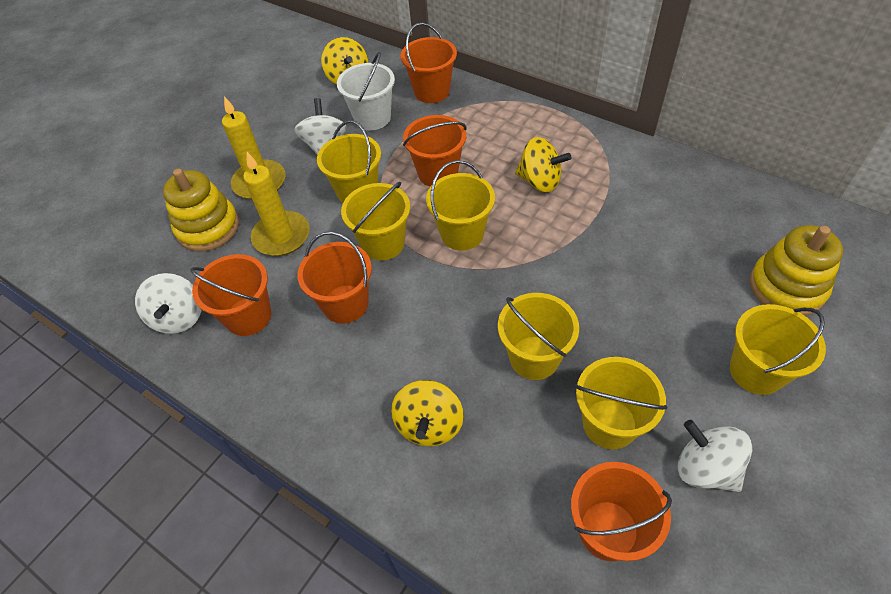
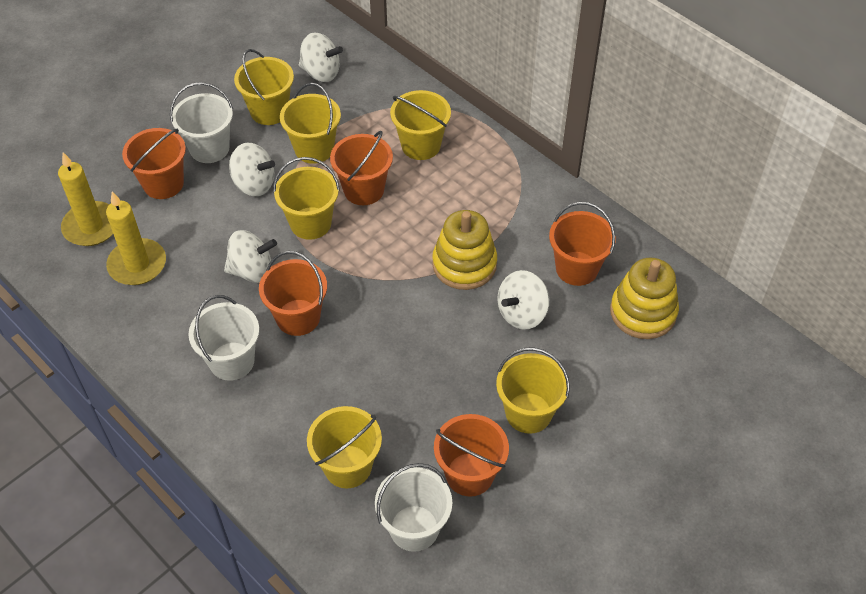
white bucket: [337,52,395,130] = 1 -> [170,82,233,163] [188,295,259,381] [375,463,452,552] = 3
white spinning top: [135,273,202,334] [294,98,347,155] [678,420,752,492] = 3 -> [224,230,277,283] [229,143,275,196] [299,32,343,82] [498,270,549,330] = 4
yellow spinning top: [321,37,368,85] [391,380,464,446] [515,137,571,192] = 3 -> none = 0

